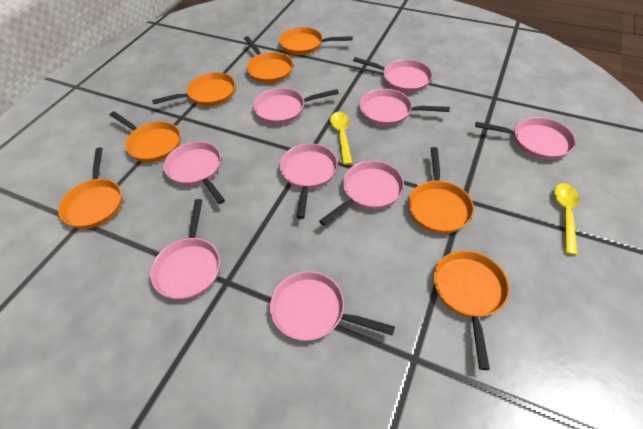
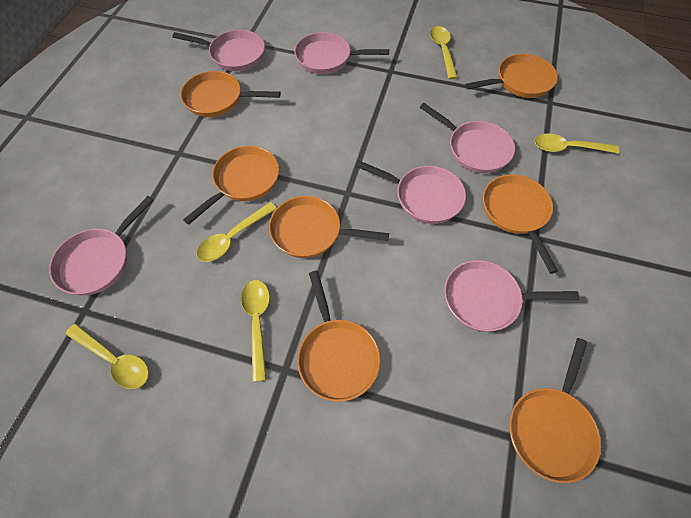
pink pan: [150,199,220,300] [164,141,225,204] [253,88,339,124] [270,271,395,341] [280,143,338,219] [319,161,404,226] [353,57,433,93] [359,89,450,126] [475,117,576,160] = 9 -> [49,196,154,295] [173,30,265,71] [294,32,389,74] [356,161,466,224] [420,103,515,173] [444,260,579,332] = 6
yellow spoon: [330,112,352,165] [554,183,579,255] = 2 -> [65,324,149,389] [197,202,277,262] [241,280,270,382] [430,26,458,79] [534,134,619,153] = 5

